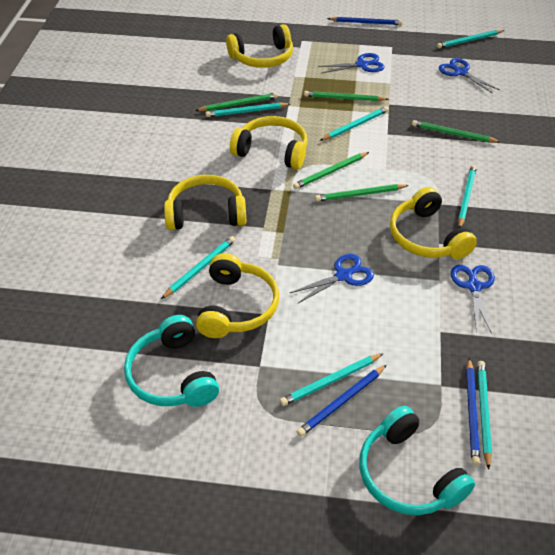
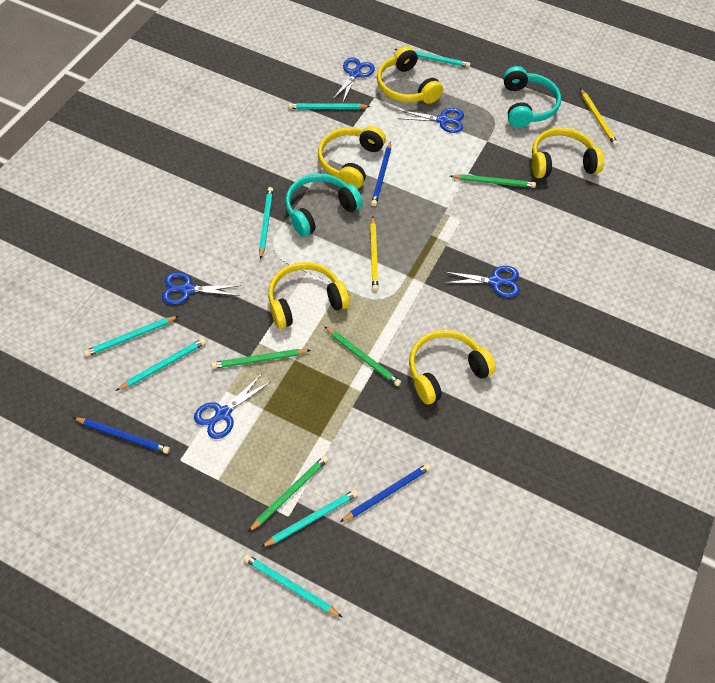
blue scissors: [290,254,374,304] [318,53,385,73] [439,58,500,94] [451,265,495,334] = 4 -> [162,272,241,305] [194,375,270,439] [333,58,375,102] [397,108,464,133] [444,266,520,297] = 5
green pencil: [195,92,278,111] [293,152,369,189] [304,91,389,101] [315,184,409,201] [412,120,500,143] = 5 -> [211,349,311,369] [248,455,328,532] [325,327,401,386] [450,174,536,188] = 4
yellow pencil: none = 0 -> [370,216,378,291] [580,88,618,146] = 2

